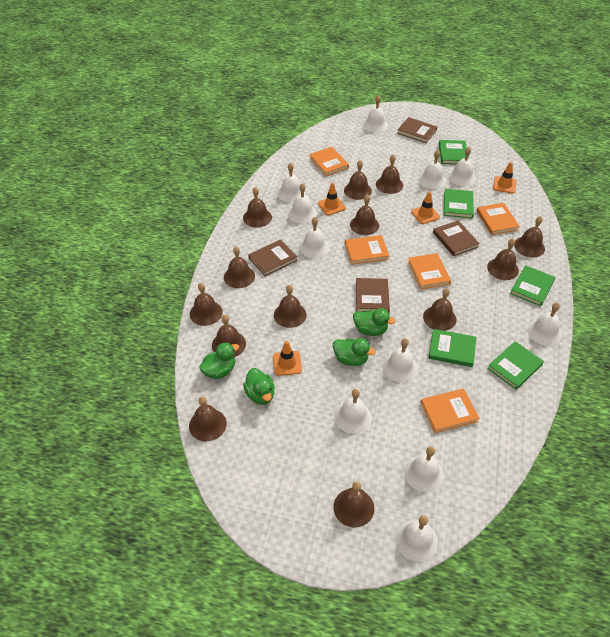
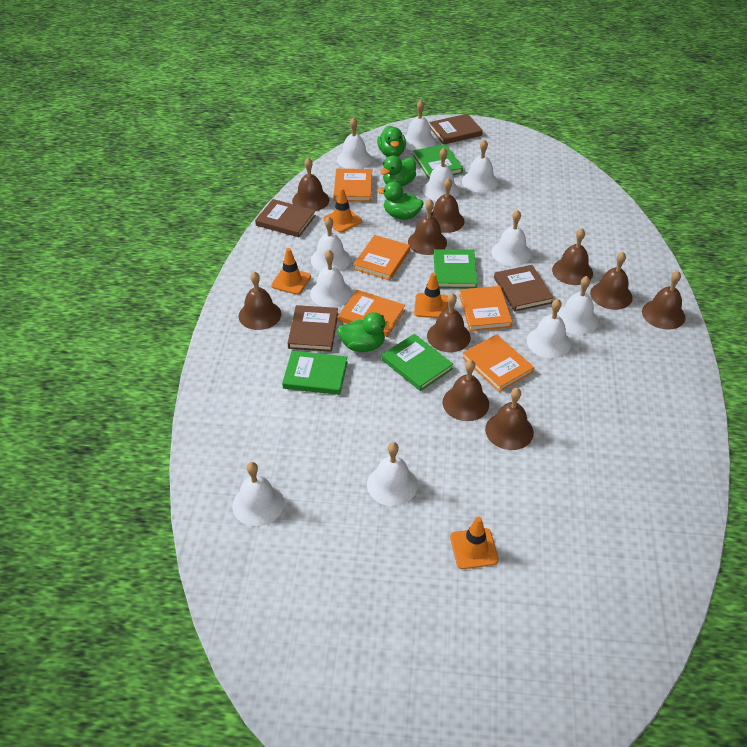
brown bell: [189,397,227,442] [190,283,223,326] [212,315,246,357] [224,246,255,288] [243,187,272,227] [274,285,307,328] [333,481,374,527] [344,160,372,200] [350,194,379,235] [376,154,403,194] [423,288,456,331] [487,238,519,280] [514,216,545,257] = 13 -> [239,271,281,330] [292,158,329,211] [408,199,447,255] [427,293,471,352] [431,178,464,233] [443,360,489,421] [485,388,534,450] [552,228,593,285] [590,252,633,310] [642,271,686,330] = 10
green book: [428,329,477,367] [439,140,469,164] [444,189,474,218] [487,341,544,390] [510,265,556,306] = 5 -> [282,351,348,395] [382,334,453,391] [413,144,463,179] [434,249,478,288] = 4

